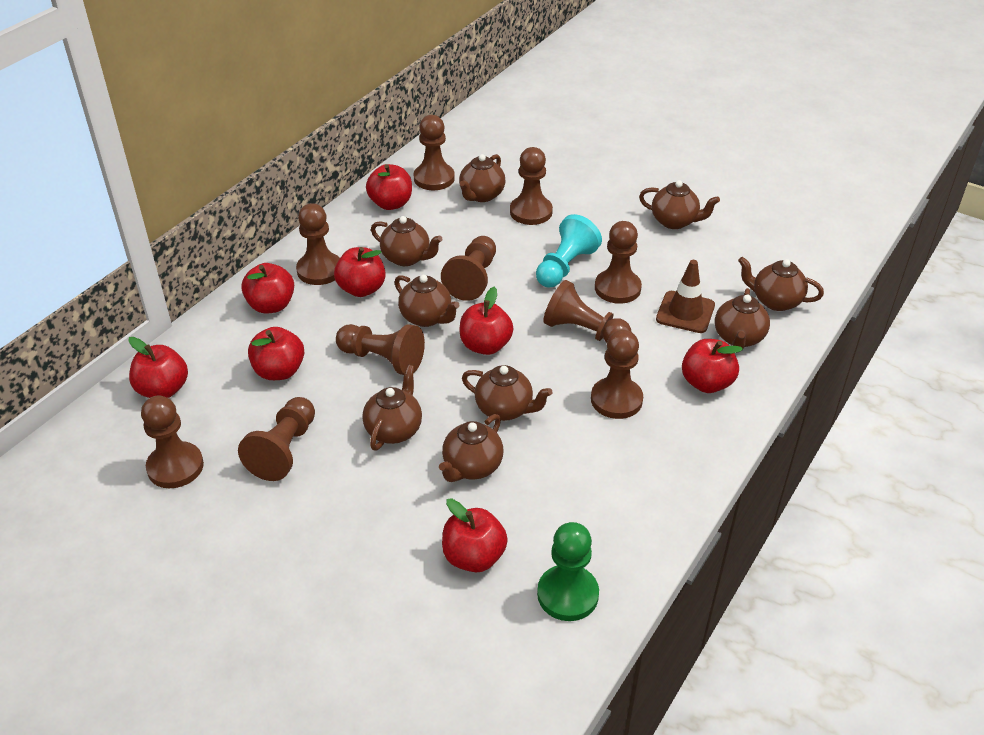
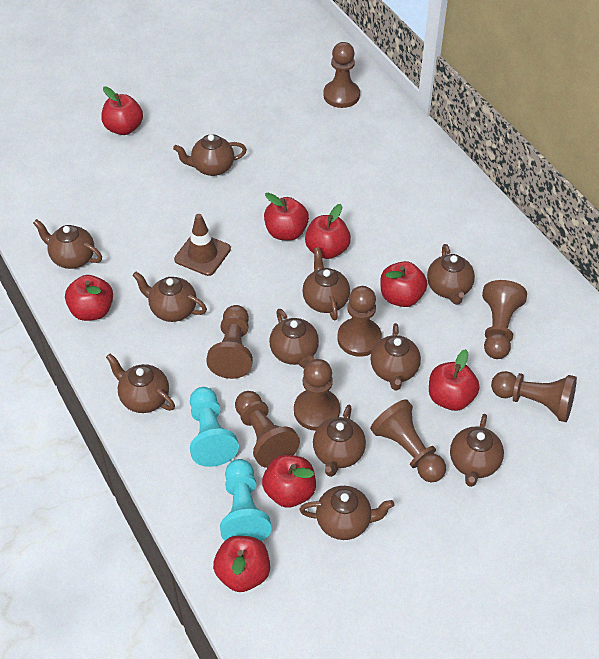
brown pawn: [141,395,204,488] [238,397,315,481] [296,203,340,285] [336,324,425,375] [414,115,455,190] [441,236,496,301] [510,147,553,225] [543,280,631,343] [591,330,643,419] [595,221,642,304] = 10 -> [206,305,253,379] [235,391,300,468] [294,359,340,431] [323,42,360,108] [338,286,382,357] [370,399,446,482] [482,280,527,359] [491,371,577,422] = 8
brown teapot: [362,365,422,450] [371,216,442,266] [394,275,460,327] [439,414,503,482] [459,154,505,202] [462,365,552,421] [639,180,720,229] [715,288,770,348] [738,257,824,311] = 9 -> [33,219,102,269] [106,354,175,413] [132,272,207,322] [173,134,247,176] [269,309,319,368] [299,486,394,540] [302,247,350,320] [313,405,366,477] [370,323,421,390] [427,244,475,305] [450,414,504,487] = 11
green pawn: [537,522,599,621] = 1 -> none = 0
turquoise pawn: [536,214,602,287] = 1 -> [190,387,239,467] [220,459,272,541] = 2

